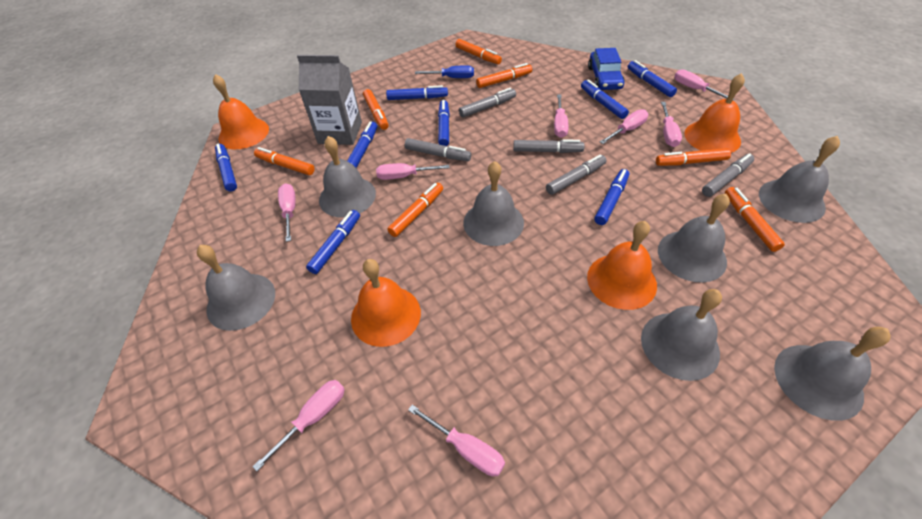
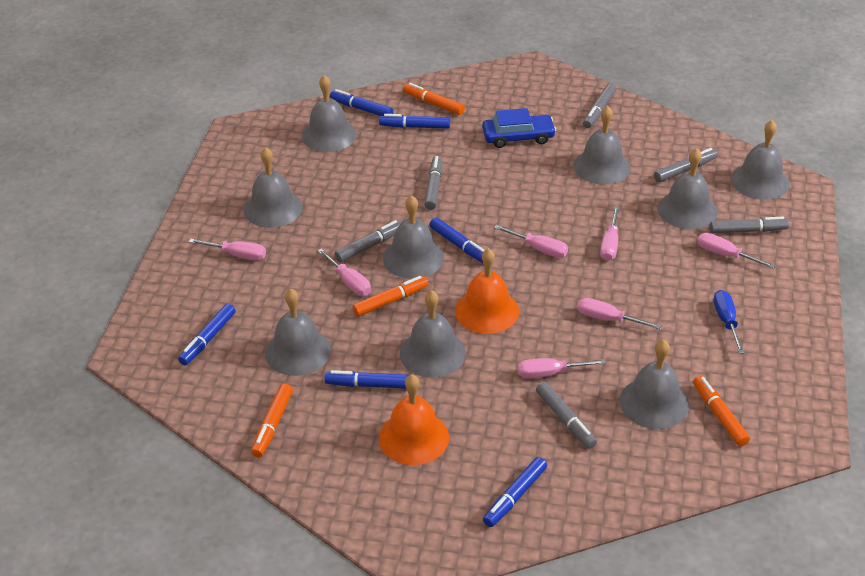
blue marker: [215,144,237,192] [306,210,360,274] [347,121,377,168] [386,85,448,100] [438,100,450,146] [581,79,629,119] [594,169,629,225] [628,60,677,97] = 8 -> [178,304,236,365] [324,370,409,389] [330,89,394,116] [379,114,450,129] [430,217,484,263] [483,457,547,527] = 6
grey bell: [197,245,275,331] [319,136,376,217] [463,161,524,246] [641,289,722,381] [658,194,730,282] [759,136,840,223] [774,327,891,421] = 7 -> [244,147,303,228] [265,289,331,376] [302,75,357,152] [383,195,444,278] [400,290,466,378] [573,105,630,185] [619,339,689,429] [657,148,717,229] [731,120,790,200] = 9
grey carton: [297,55,362,145] = 1 -> none = 0
grey marker: [405,138,471,161] [459,88,516,118] [513,139,585,153] [546,154,607,195] [702,153,754,197] = 5 -> [335,220,402,262] [424,156,442,210] [536,382,597,449] [583,84,616,128] [654,148,718,182] [710,217,789,234] = 6
orange bell: [213,74,269,149] [351,259,421,347] [587,221,657,310] [684,73,745,153] = 4 -> [379,374,449,465] [455,248,519,334] = 2
orange marker: [254,147,315,175] [363,89,389,130] [387,183,443,237] [455,39,502,64] [476,63,532,88] [656,148,731,166] [725,187,785,252] = 7 -> [251,383,293,457] [352,276,428,317] [403,83,465,115] [693,376,750,446] = 4
pink screwdriver: [252,380,345,471] [278,184,296,242] [376,163,449,180] [408,405,505,476] [554,94,569,138] [600,109,648,144] [661,102,682,147] [674,69,734,100] = 8 -> [189,239,266,260] [317,248,371,296] [494,225,568,258] [518,358,606,379] [578,298,662,329] [600,206,619,261] [697,233,776,269] = 7

